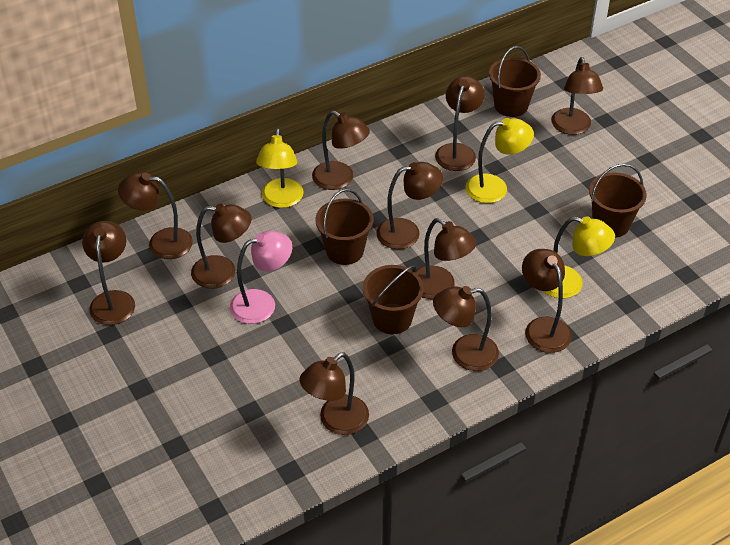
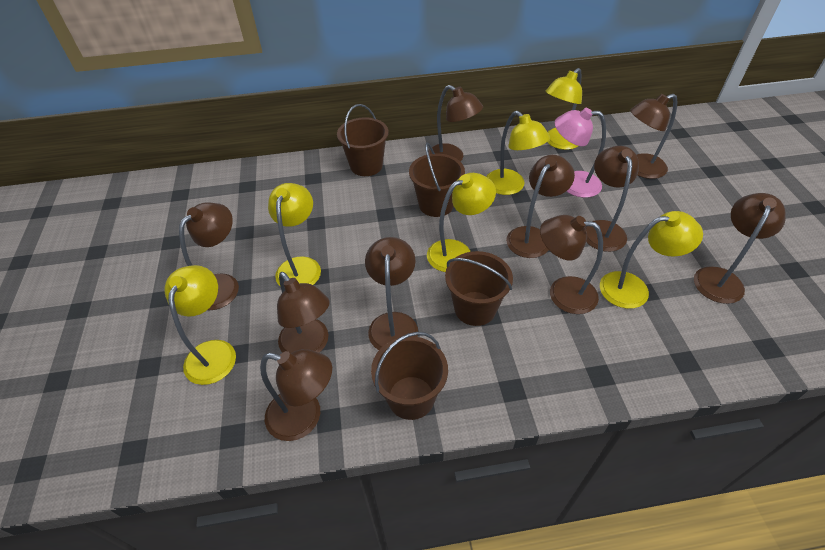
brown lamp: [82,221,135,325] [118,172,193,259] [191,204,252,289] [300,352,369,435] [312,110,370,190] [376,162,443,249] [415,218,476,299] [433,286,499,371] [435,76,485,171] [522,249,572,353] [551,57,603,135] = 11 -> [179,202,239,310] [260,349,332,441] [277,272,330,353] [365,237,418,350] [426,85,483,162] [506,155,575,258] [540,215,603,314] [585,146,639,252] [630,94,677,179] [694,193,786,304] = 10
yellow lamp: [256,129,304,208] [465,118,534,203] [544,216,615,298] = 3 -> [164,265,236,385] [268,183,321,287] [427,173,496,272] [486,111,550,195] [546,68,582,150] [600,211,703,309] = 6

